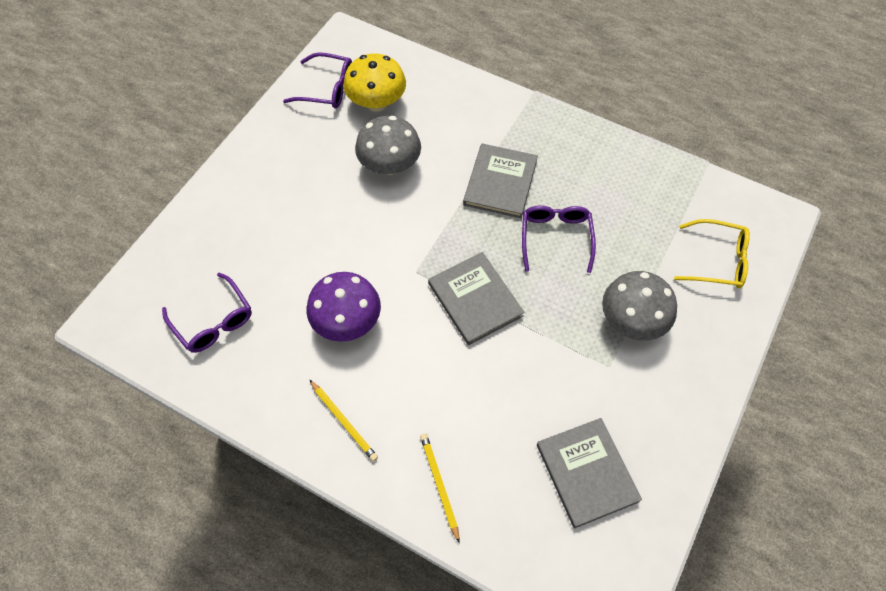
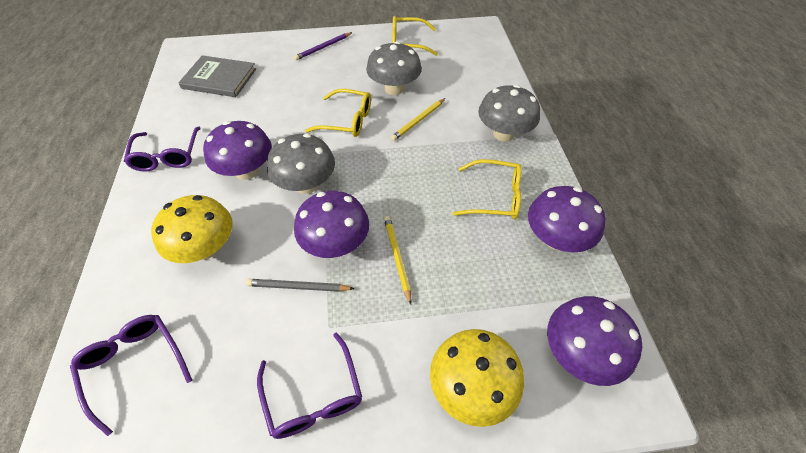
grey book: [428,252,524,345] [463,143,538,218] [537,418,642,528] = 3 -> [178,55,256,97] = 1
grey mushroom: [355,116,421,175] [602,271,677,341] = 2 -> [267,134,335,194] [366,41,422,95] [478,85,540,141] = 3
grey pencil: none = 0 -> [246,279,355,292] = 1
purple mushroom: [307,272,381,342] = 1 -> [203,121,272,180] [294,191,369,258] [528,186,606,252] [547,296,642,386] = 4
purple pencil: none = 0 -> [294,32,352,60] = 1
yellow glasses: [674,219,750,288] = 1 -> [305,89,371,137] [392,16,438,56] [453,159,522,219] = 3
yellow mushroom: [343,53,406,112] = 1 -> [151,195,233,263] [430,329,524,427] = 2

